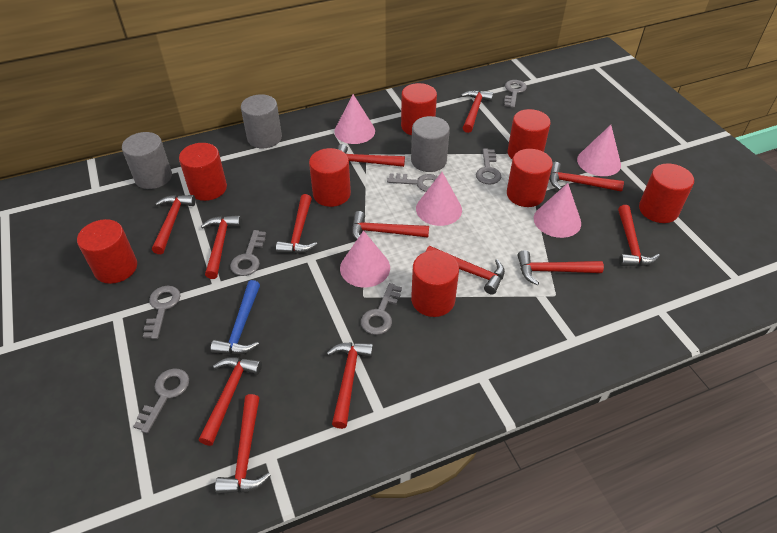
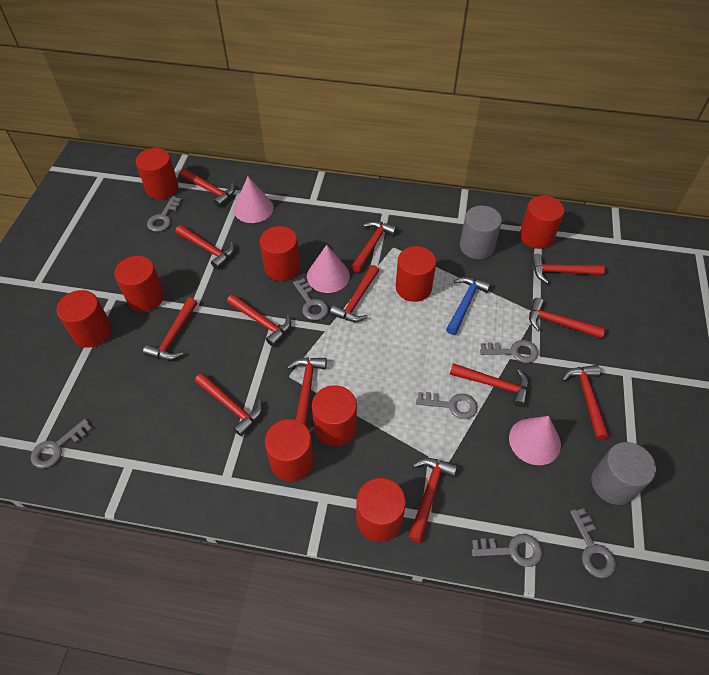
grey cylinder: [122,132,172,189] [241,94,282,148] [411,116,450,172] = 3 -> [460,205,502,259] [591,442,656,505] = 2
pink cone: [334,94,375,144] [340,230,390,287] [416,172,462,226] [534,183,581,238] [577,125,621,176] = 5 -> [234,177,274,223] [307,245,350,293] [509,416,561,465] = 3
red cylinder: [77,219,137,284] [179,143,227,201] [309,148,351,207] [401,83,437,135] [411,250,459,317] [507,149,553,207] [508,109,551,159] [639,164,694,223] = 8 -> [56,290,112,348] [114,256,164,312] [136,148,178,199] [260,226,300,281] [265,419,314,481] [312,385,357,446] [356,478,406,542] [396,246,436,302] [520,195,564,249] = 9

